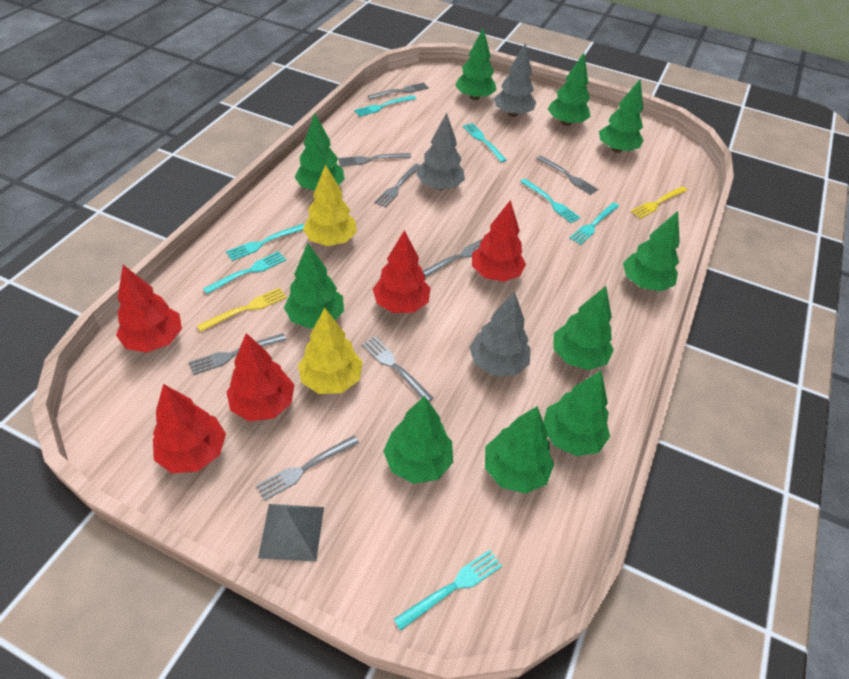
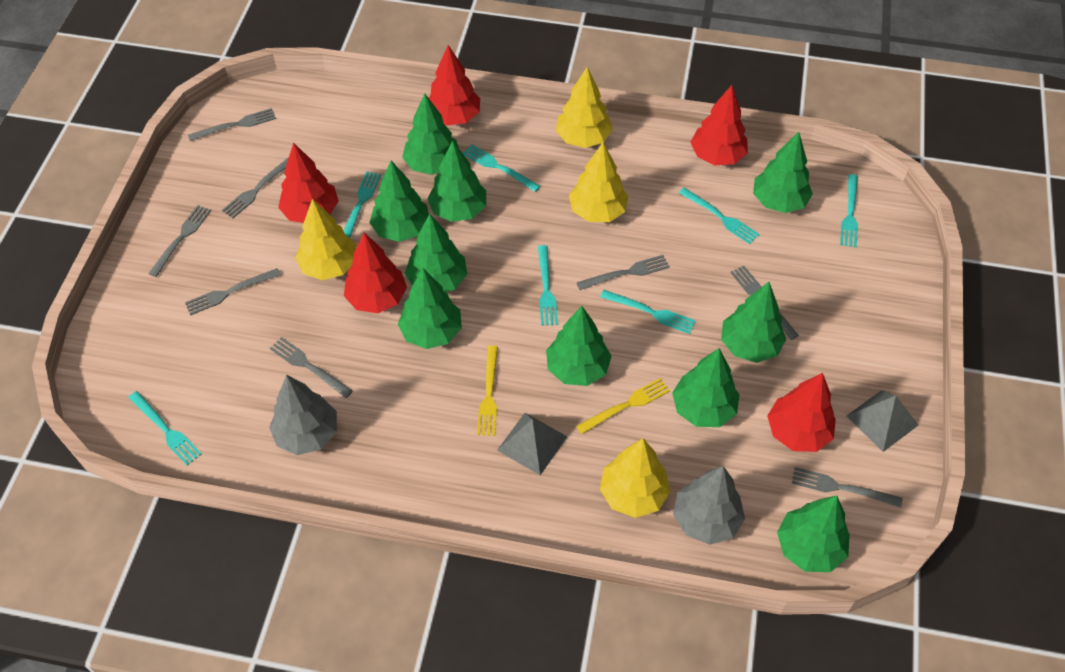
grey pyramid: [258,504,324,562] = 1 -> [497,413,567,475] [847,390,918,452] = 2
grey tree: [417,113,465,190] [469,292,530,376] [494,43,536,117] = 3 -> [269,375,337,455] [673,466,745,545] = 2
yellow tree: [298,308,363,394] [303,164,357,246] = 2 -> [295,199,356,280] [556,67,613,148] [569,142,628,222] [600,439,671,518] = 4

